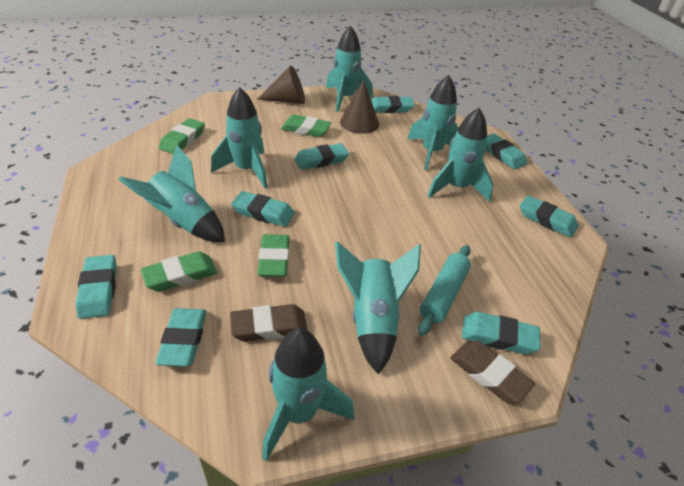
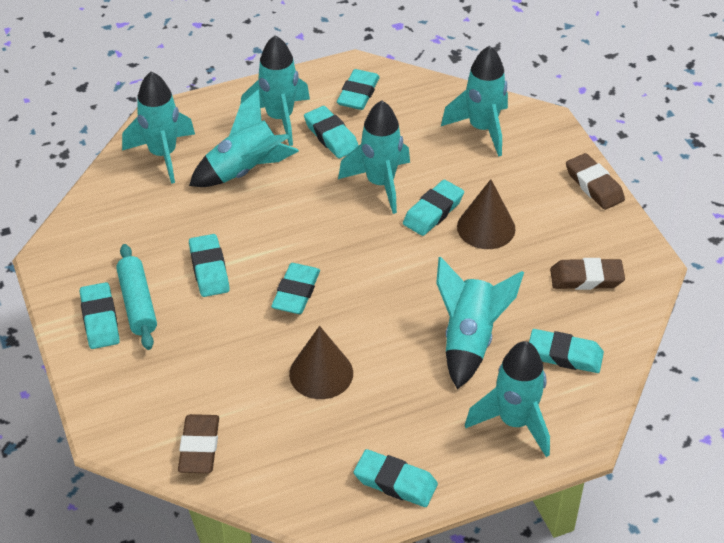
brown eraser: [230,304,307,342] [450,341,535,403] = 2 -> [178,414,219,473] [550,258,625,290] [566,153,625,210] = 3
green eraser: [141,251,217,292] [159,118,205,154] [257,234,290,277] [281,115,331,137] = 4 -> none = 0

